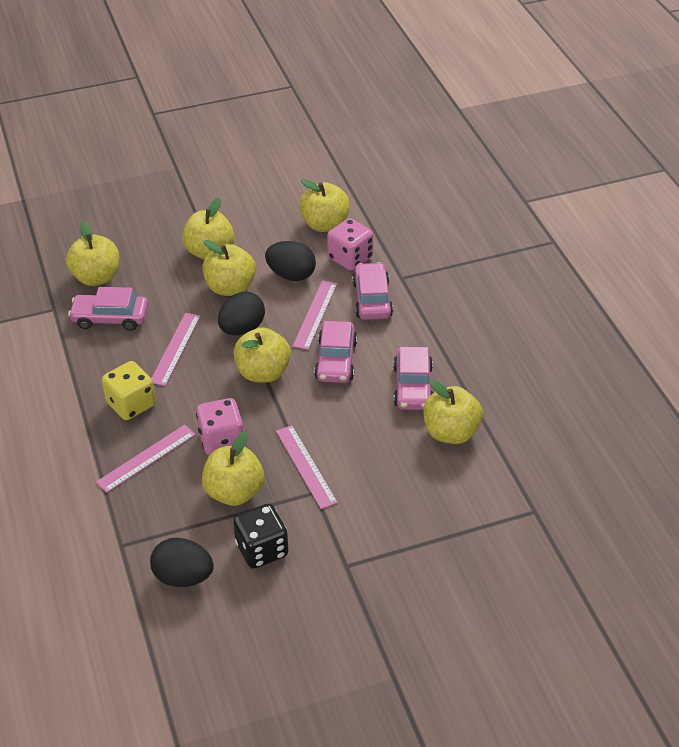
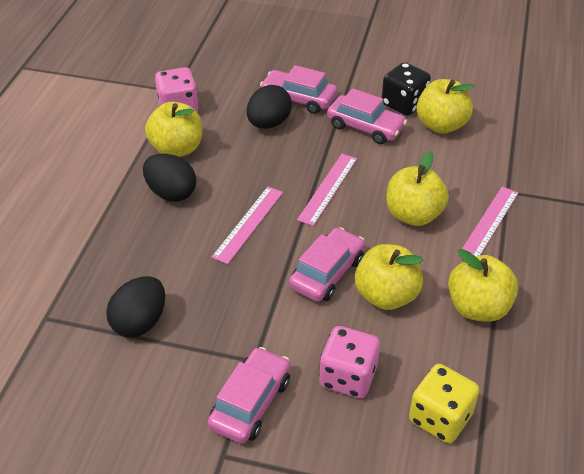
pink ruler: [96,425,196,493] [151,313,201,386] [276,425,338,509] [293,280,337,350] = 4 -> [211,187,283,264] [297,154,357,226] [458,186,519,256] = 3
yellow apple: [66,221,119,286] [182,198,234,260] [202,240,256,296] [202,432,264,506] [234,327,291,383] [299,179,350,232] [423,380,483,444] = 7 -> [145,102,202,157] [355,244,423,310] [386,151,449,226] [416,79,475,134] [448,249,518,322] = 5

